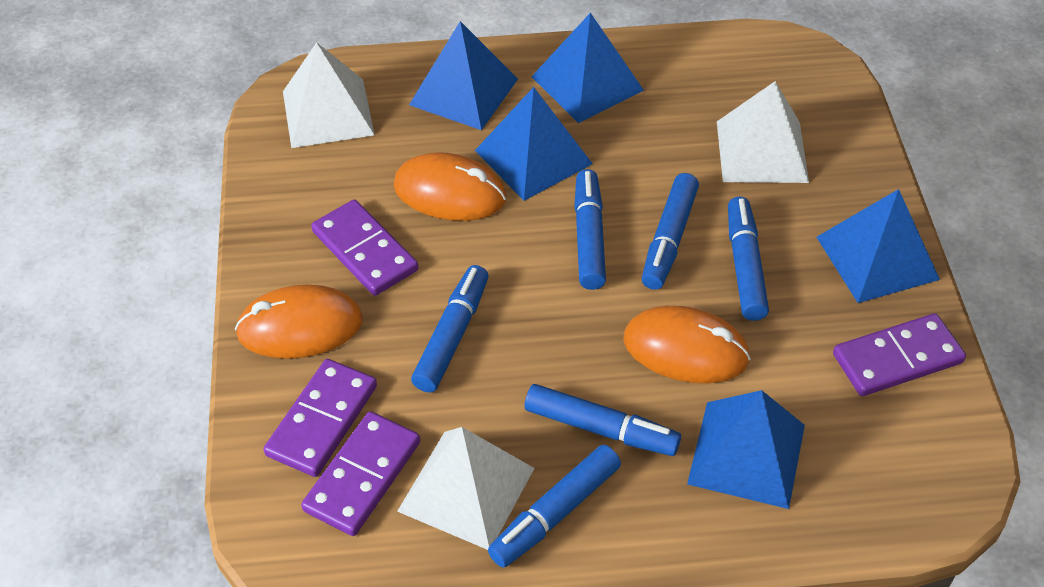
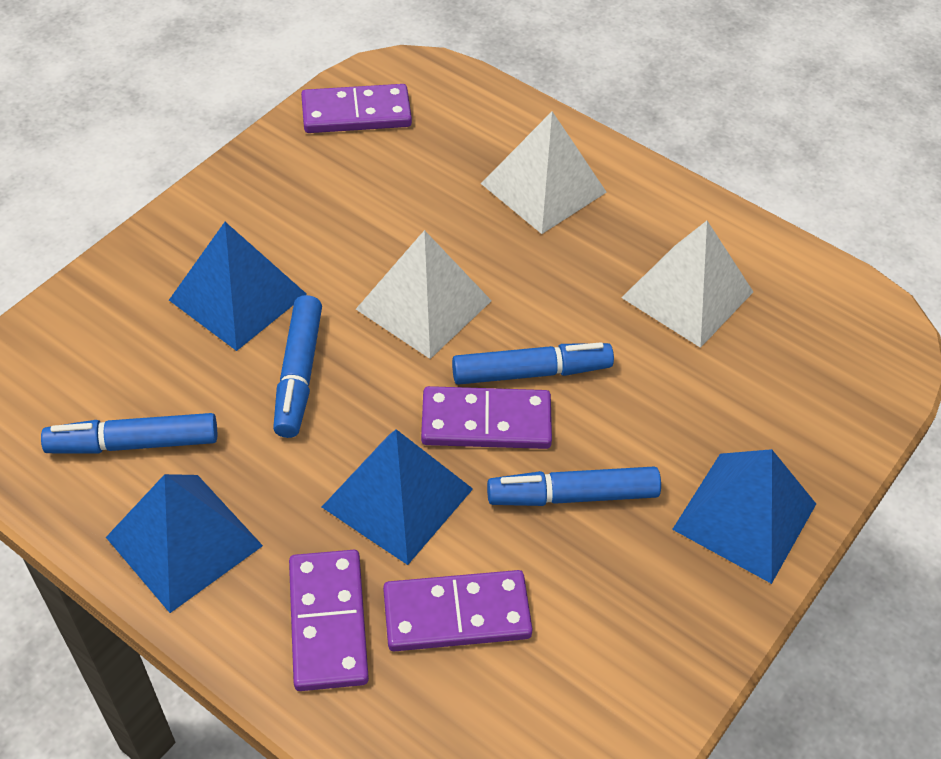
blue marker: [411,265,489,393] [488,445,621,568] [524,384,681,456] [574,169,606,290] [642,173,699,290] [728,196,769,321] = 6 -> [41,413,217,454] [273,295,322,438] [452,342,614,385] [487,467,661,506] = 4
blue pyramid: [409,21,518,130] [475,87,593,201] [531,13,644,123] [687,390,805,509] [817,189,940,303] = 5 -> [106,474,263,613] [169,222,307,351] [322,429,473,565] [672,449,816,584] = 4
orange mouse: [235,285,363,359] [393,152,506,221] [623,306,751,383] = 3 -> none = 0

